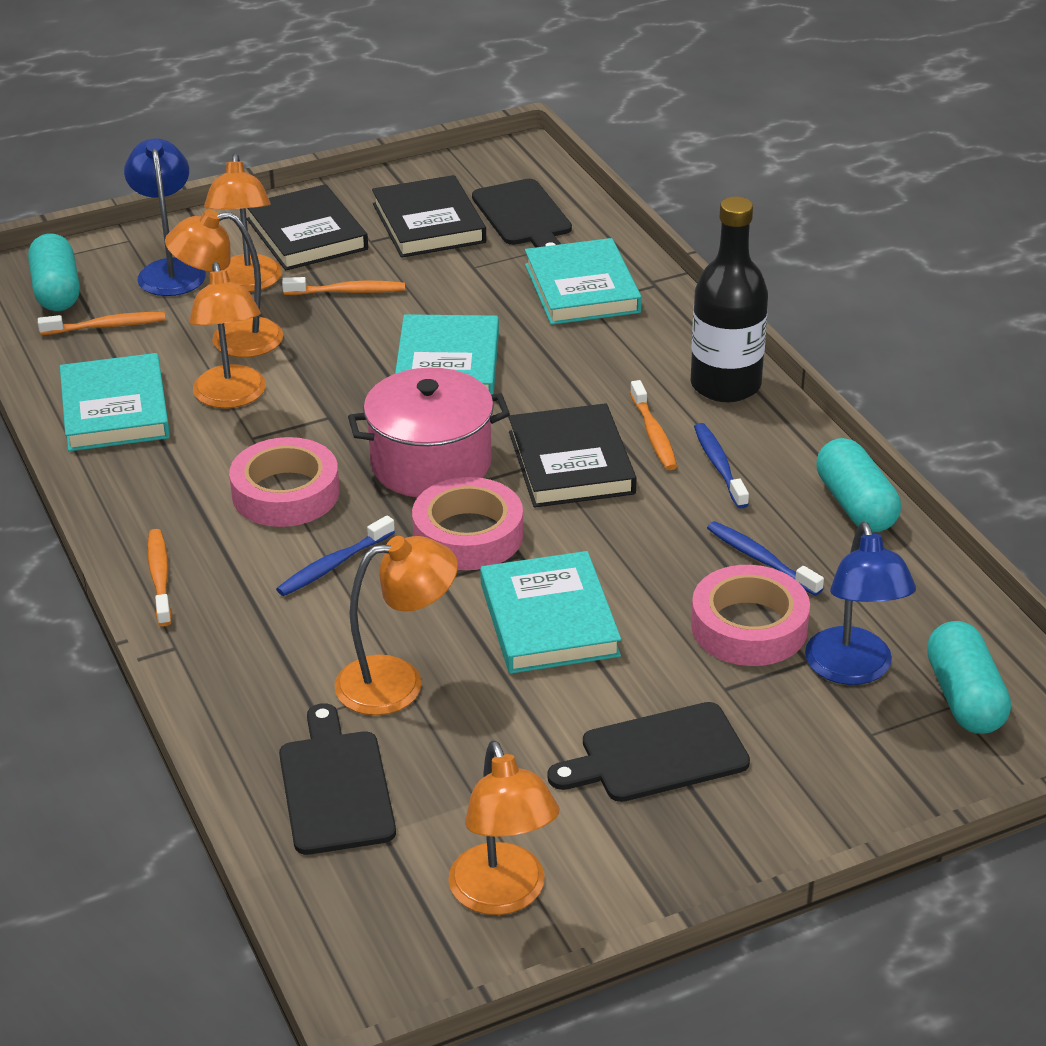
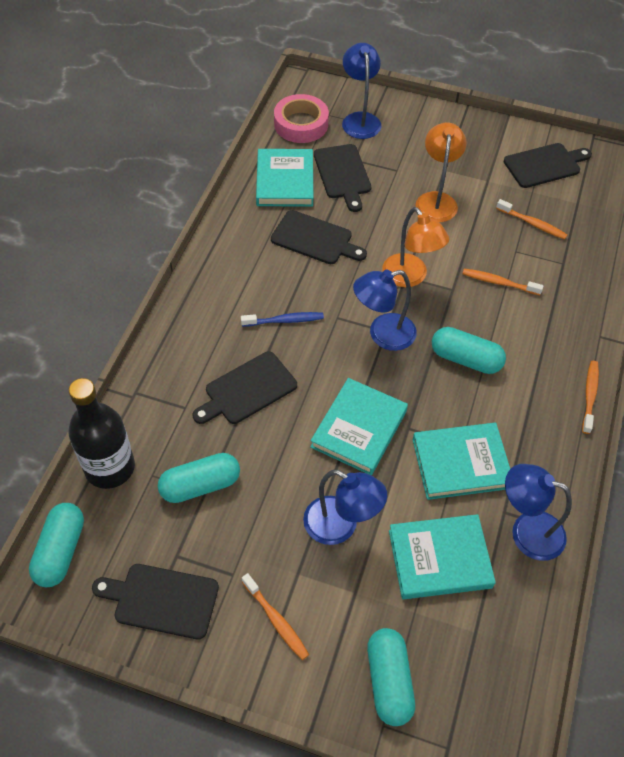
black book: [247,184,368,271] [372,175,486,258] [509,403,637,507] = 3 -> none = 0
black cutting board: [279,703,396,855] [472,179,572,248] [547,702,750,802] = 3 -> [92,564,219,640] [192,351,297,424] [271,210,367,264] [314,144,371,212] [504,143,592,188] = 5
blue lamp: [124,138,206,296] [805,522,916,685] = 2 -> [303,470,387,545] [342,43,381,139] [353,269,417,351] [505,464,572,561] = 4
blue toothbrush: [276,516,395,596] [694,423,749,509] [707,521,824,596] = 3 -> [241,312,324,327] = 1
orange lamp: [165,210,283,358] [189,262,266,408] [204,153,282,292] [334,536,458,715] [448,740,559,915] = 5 -> [382,207,449,287] [416,123,466,222] = 2
pink pot: [348,368,510,497] = 1 -> none = 0
pink tape: [229,437,339,527] [412,477,523,570] [691,565,810,666] = 3 -> [274,94,329,143] = 1
turquoise capsule: [28,233,80,311] [816,438,901,532] [927,621,1011,734] = 3 -> [29,503,84,587] [158,453,240,503] [367,628,415,726] [432,327,506,374] = 4

